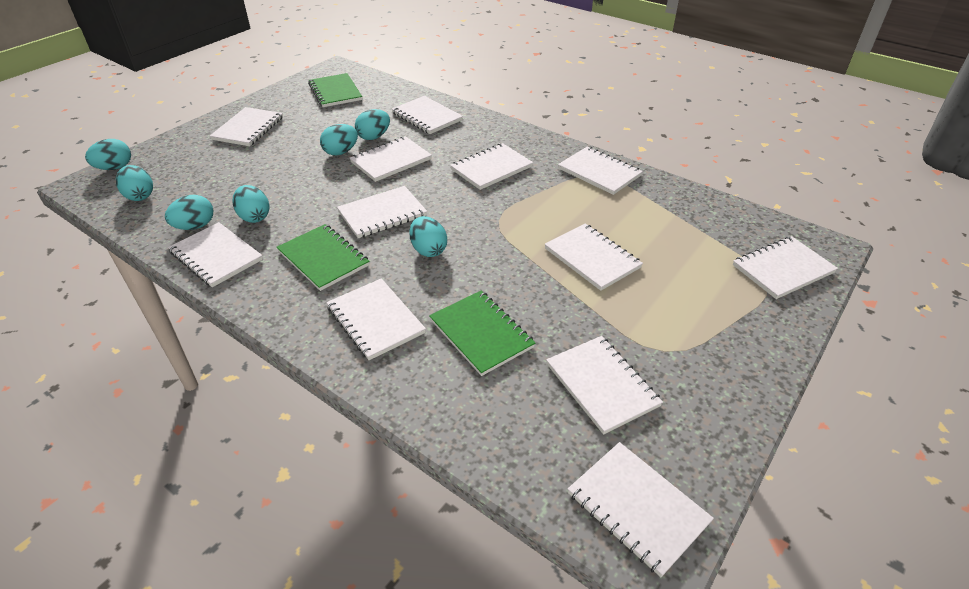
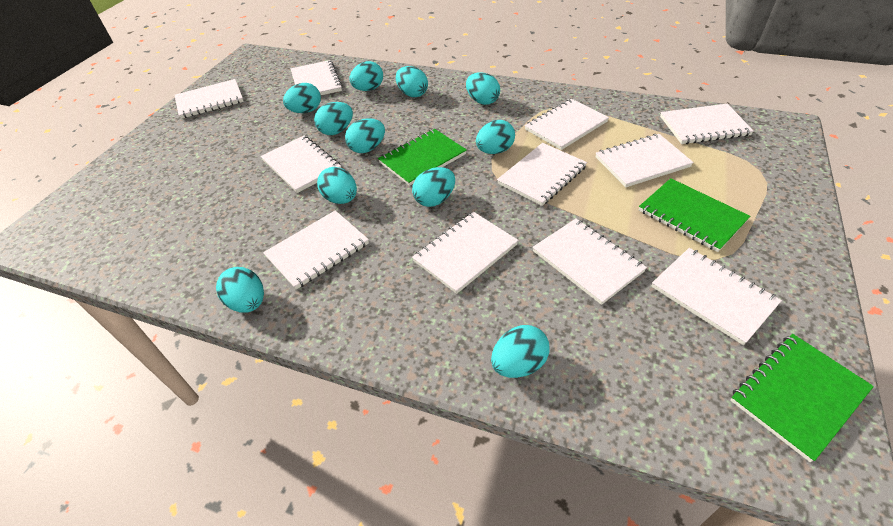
turquoise egg: [85,139,131,170] [116,165,153,201] [165,195,213,230] [232,185,270,223] [320,124,358,156] [355,109,390,140] [409,216,447,257] = 7 -> [216,267,264,312] [283,83,321,113] [314,102,353,135] [317,167,357,204] [345,118,385,153] [349,61,383,91] [396,66,428,97] [412,167,455,207] [466,72,500,105] [476,120,515,154] [491,325,550,378] = 11
white notebook: [168,222,263,287] [210,107,283,146] [326,278,426,360] [337,186,427,238] [350,136,432,182] [392,96,463,134] [450,143,533,190] [544,223,643,291] [546,336,663,435] [558,147,643,195] [568,442,714,577] [733,236,838,299] = 12 -> [175,79,244,119] [261,135,341,193] [263,210,369,290] [291,60,343,95] [412,212,518,294] [497,143,587,206] [525,99,609,150] [533,218,647,305] [596,134,694,187] [651,248,782,345] [660,104,754,144] = 11

